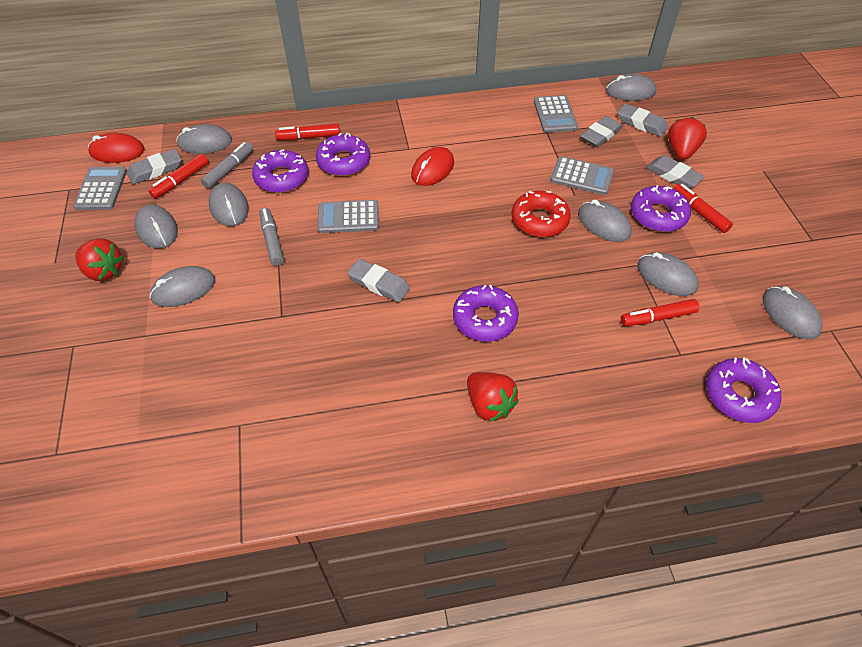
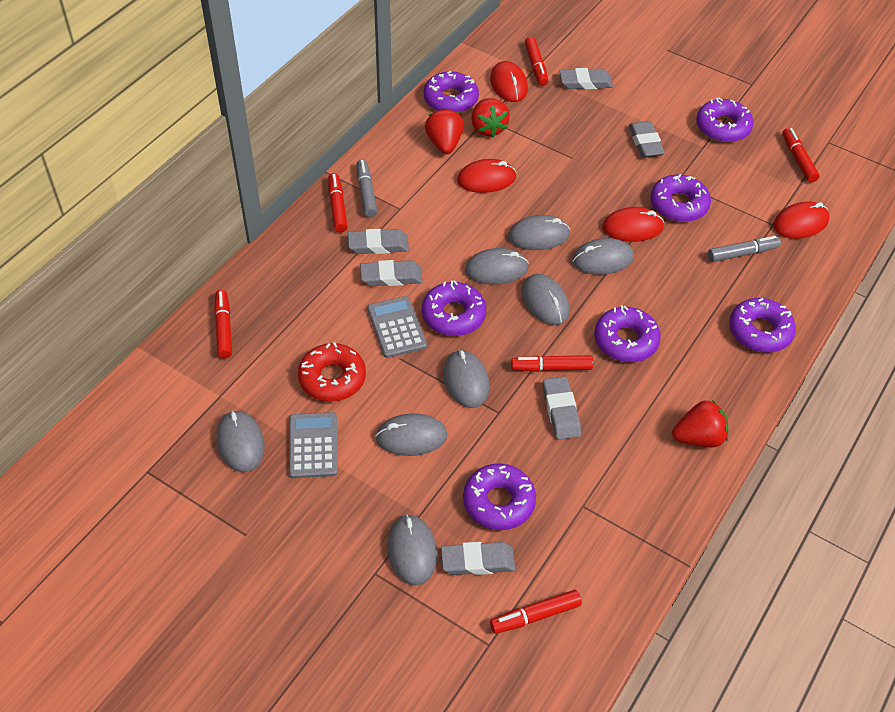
grey calculator: [73,167,127,210] [317,200,379,233] [534,95,578,133] [550,156,614,195] = 4 -> [289,412,338,479] [367,296,427,358] = 2
grey eraser: [127,149,182,184] [347,259,410,303] [580,116,623,147] [617,104,668,137] [646,155,705,188] = 5 -> [348,229,409,254] [360,260,423,286] [441,542,515,575] [543,377,581,440] [559,68,613,90] [629,121,665,157] = 6
purple donut: [252,149,309,193] [316,133,370,176] [453,285,519,342] [631,185,691,232] [706,357,781,423] = 5 -> [422,280,486,336] [424,71,479,113] [463,464,536,530] [594,306,661,362] [650,174,711,222] [696,98,754,142] [729,298,796,353] = 7
red marker: [149,154,209,198] [275,124,340,140] [621,299,699,326] [673,184,733,233] = 4 -> [214,290,232,359] [328,173,348,233] [490,590,582,634] [511,355,593,372] [525,37,548,86] [782,128,820,182] = 6
red mouse: [88,133,145,163] [411,147,454,186] = 2 -> [457,159,516,193] [490,61,528,102] [602,207,664,242] [773,201,829,239] = 4

